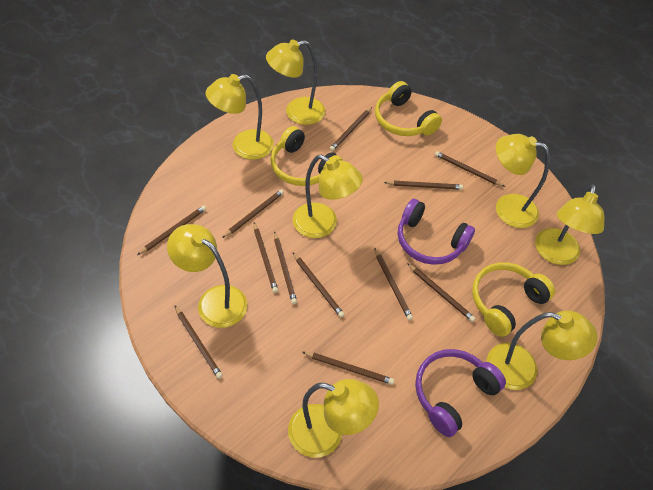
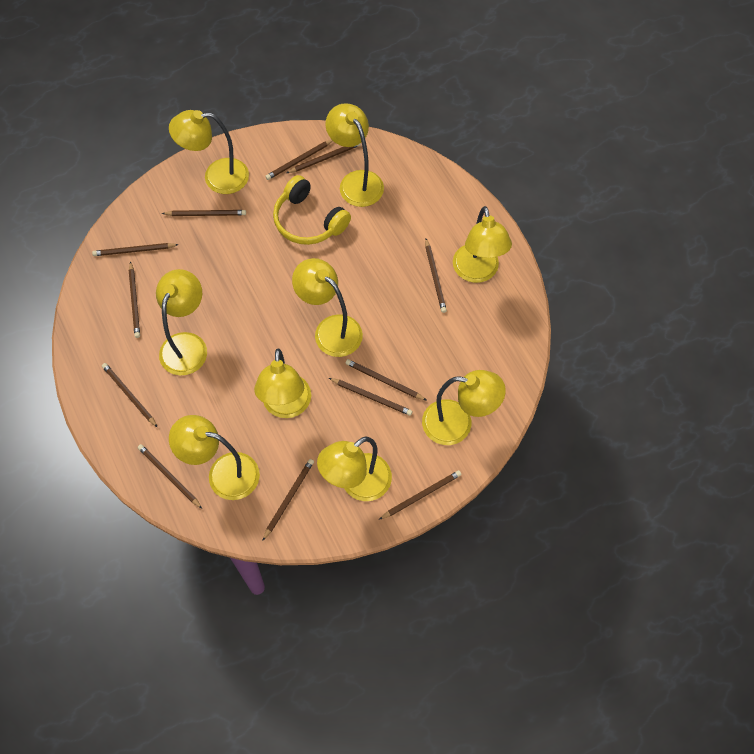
purple headphones: [398,199,475,265] [415,349,506,437] = 2 -> none = 0
yellow headphones: [270,126,343,186] [375,81,442,136] [472,263,555,337] = 3 -> [273,175,351,245] = 1
yellow lamp: [167,224,247,328] [205,74,274,160] [266,40,325,125] [288,379,379,458] [293,155,363,238] [487,310,598,390] [496,134,550,228] [535,184,604,265] = 8 -> [156,269,207,375] [169,110,249,194] [169,415,260,500] [254,348,311,418] [292,258,363,357] [317,437,392,501] [325,103,384,207] [422,370,506,445] [453,206,512,283] = 9

